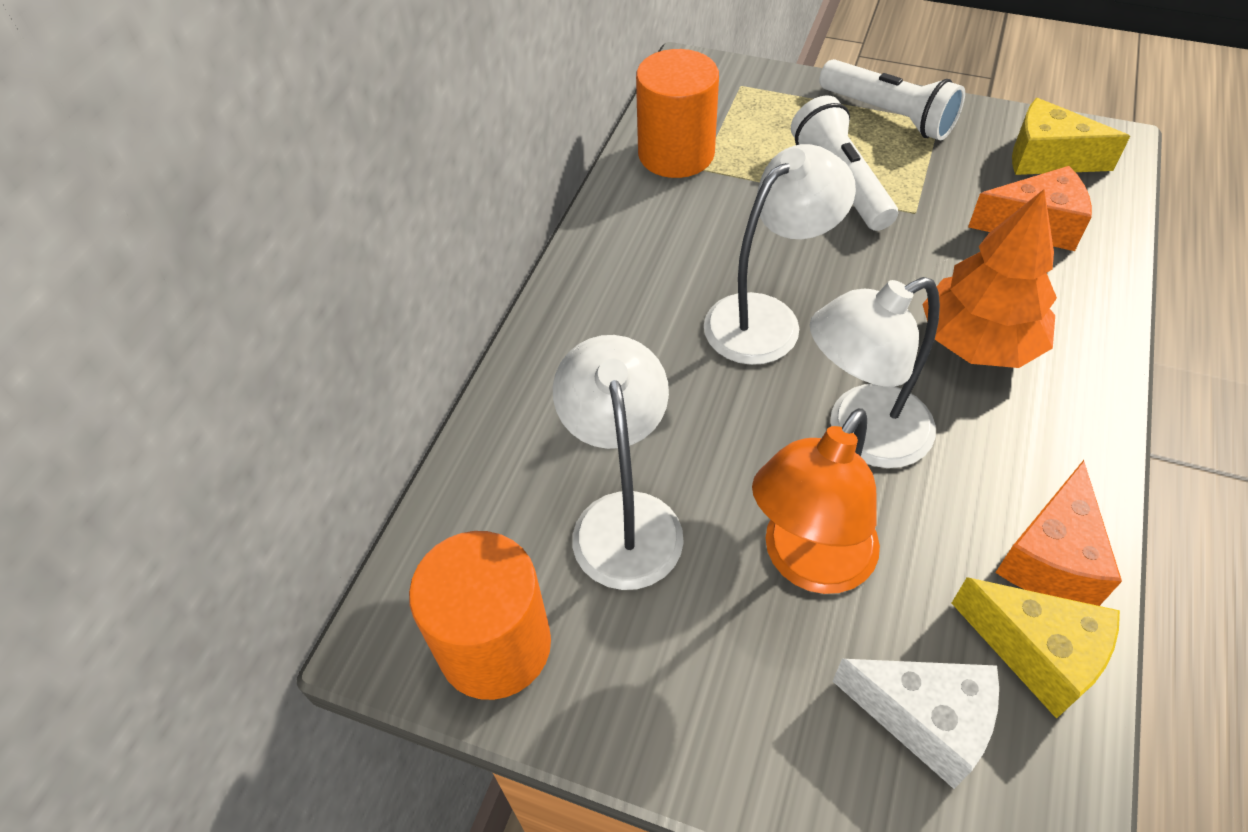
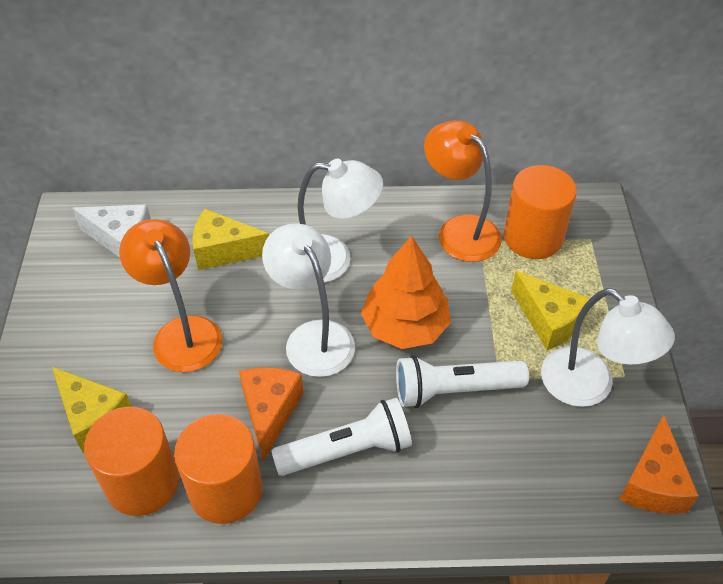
orange cylinder: [409,531,551,700] [636,49,719,178] = 2 -> [84,407,179,516] [174,414,263,524] [504,165,577,259] = 3
orange lamp: [752,408,880,594] = 1 -> [119,219,222,372] [424,120,502,262] = 2
yellow cheese: [952,577,1120,719] [1012,98,1130,175] = 2 -> [52,367,132,453] [192,209,269,270] [511,271,590,350] = 3

